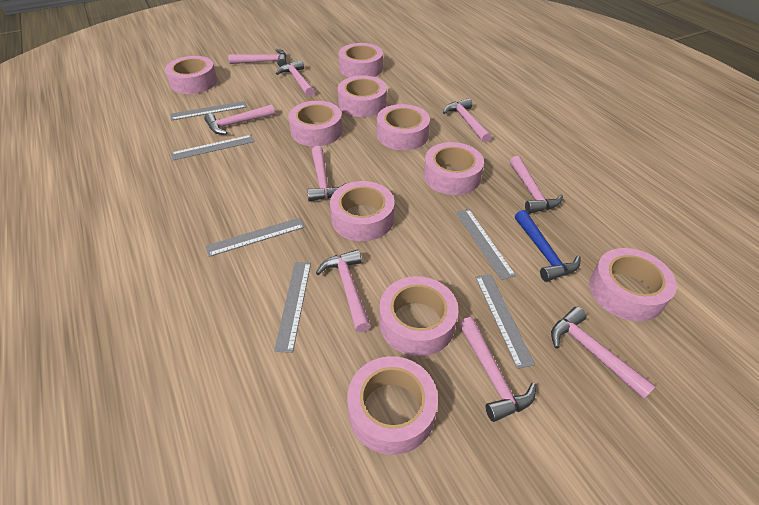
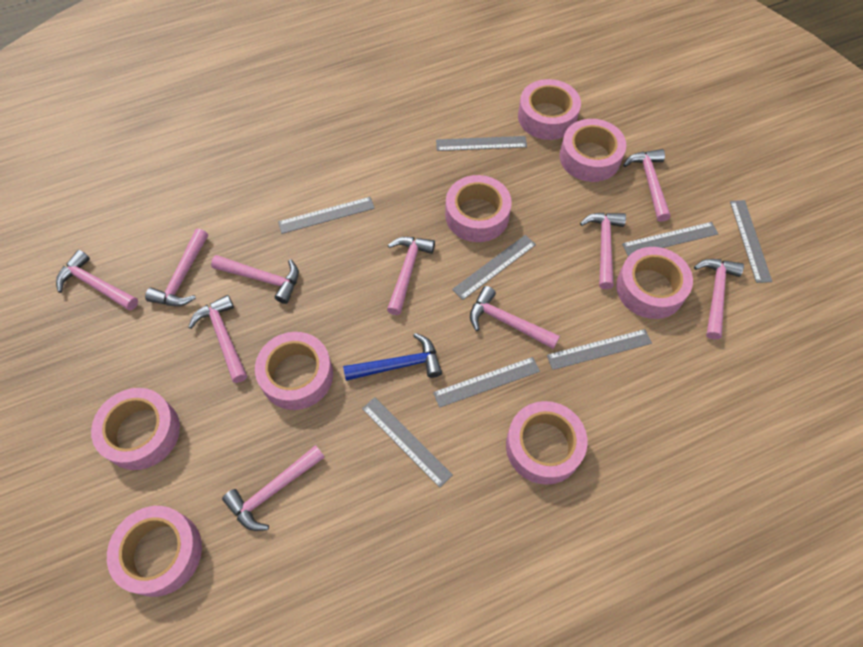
grey ruler: [170,101,247,121] [171,135,255,160] [206,218,305,257] [274,262,311,353] [456,209,516,280] [475,274,535,369] = 6 -> [278,197,375,234] [362,397,453,488] [433,357,540,408] [436,136,527,151] [452,235,536,300] [547,329,652,370] [622,222,718,256] [730,200,772,283] = 8
pink hammer: [204,104,275,135] [228,49,286,66] [276,60,315,97] [307,146,346,202] [316,249,371,332] [443,98,491,143] [459,317,536,422] [510,156,563,214] [551,307,656,399] = 9 -> [56,250,138,311] [145,228,208,306] [188,295,247,383] [211,255,299,304] [222,445,325,531] [387,237,435,315] [470,286,560,349] [580,212,626,289] [623,149,671,221] [694,259,744,339] = 10
pink tape: [165,56,217,94] [288,101,343,146] [330,181,395,241] [338,75,387,117] [339,43,383,77] [347,356,438,455] [377,104,430,150] [379,276,459,356] [424,142,484,195] [589,248,677,321] = 10 -> [91,388,180,470] [107,506,202,597] [255,332,333,410] [445,175,512,242] [506,401,587,485] [518,79,581,140] [560,119,626,182] [616,247,693,319] = 8

